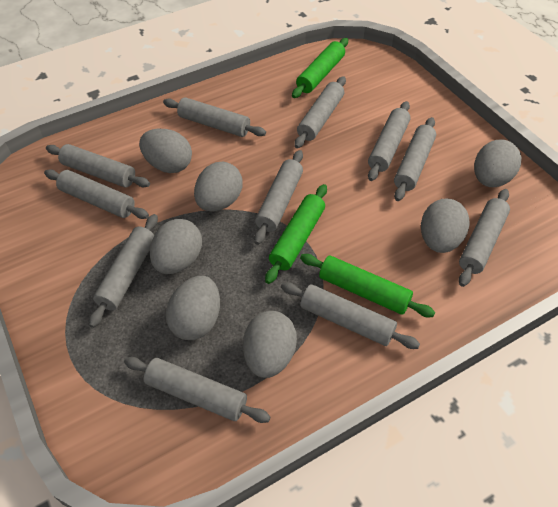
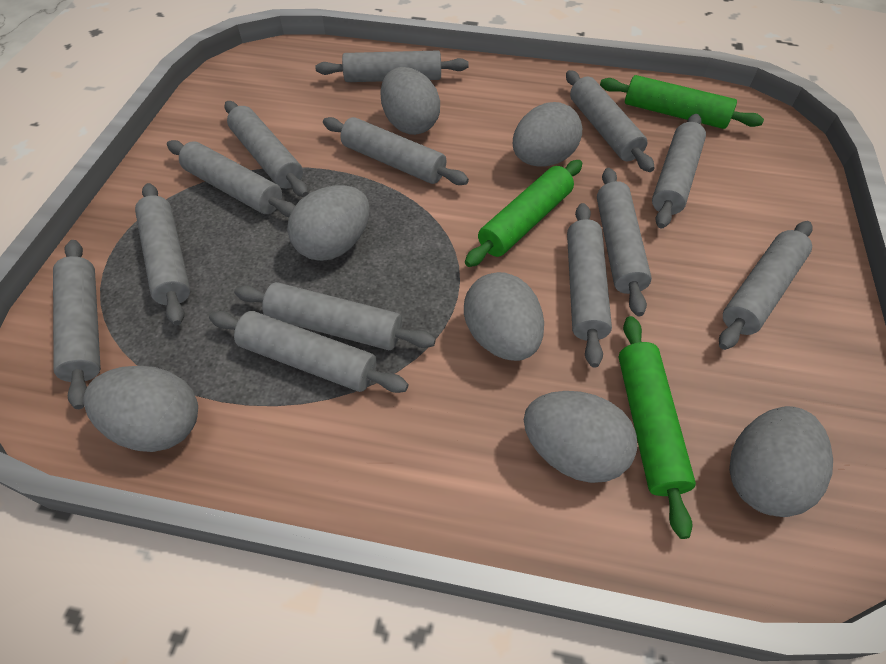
grey rolling pin: [44,169,149,219] [46,144,150,188] [89,214,158,328] [124,357,271,423] [163,97,266,137] [254,150,303,245] [281,282,420,349] [294,76,346,148] [368,101,410,181] [394,117,436,201] [459,189,510,287] = 11 -> [53,240,101,409] [135,183,191,325] [167,140,295,217] [209,311,408,393] [224,101,308,197] [234,282,436,350] [315,50,469,82] [323,117,469,185] [566,70,655,172] [567,203,612,368] [597,168,652,316] [652,114,706,229] [719,221,813,350] = 13

